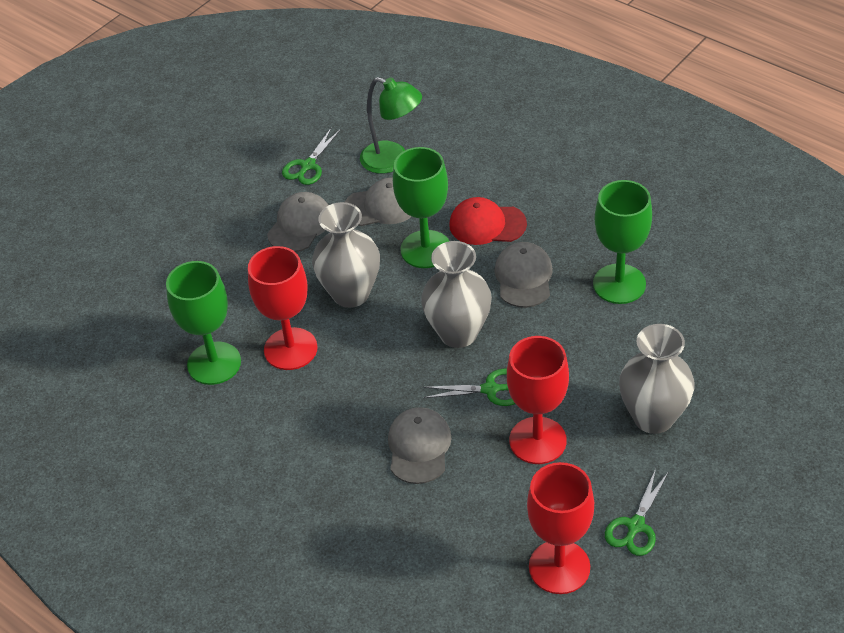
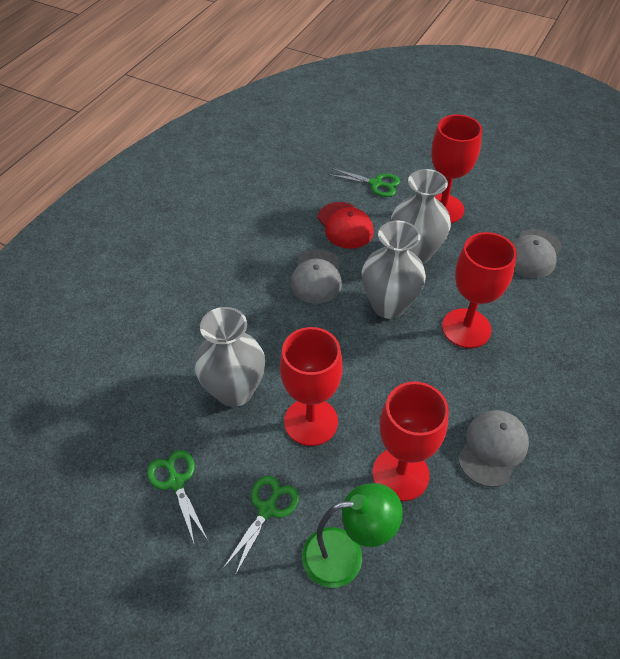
green goblet: [166,261,241,385] [393,147,449,268] [593,180,652,304] = 3 -> none = 0
grey cap: [267,192,329,252] [345,177,412,226] [388,407,451,484] [494,242,553,308] = 4 -> [291,249,342,304] [458,410,529,487] [512,229,562,278] = 3
red goblet: [248,246,317,370] [507,336,569,464] [527,462,594,594] = 3 -> [280,327,343,446] [372,382,449,501] [431,115,482,223] [442,232,517,348] = 4

